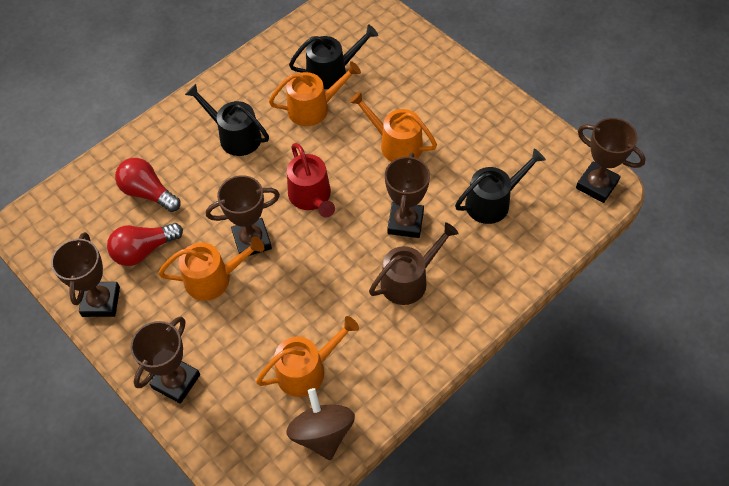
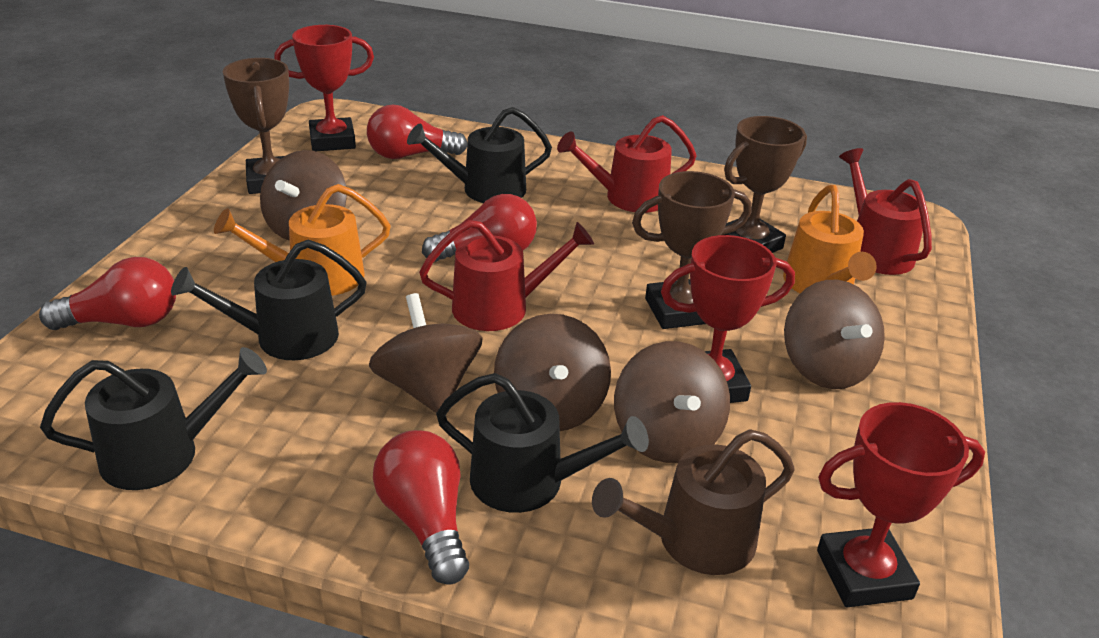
black watering can: [185,84,269,156] [289,24,378,89] [455,148,546,224] = 3 -> [40,347,267,490] [171,240,367,360] [407,107,552,203] [436,373,649,513] = 4
brown spinning top: [286,388,355,460] = 1 -> [260,150,347,241] [369,293,483,413] [494,314,611,431] [614,341,730,463] [784,280,885,389] = 5
brown trophy: [51,232,120,317] [130,317,200,404] [206,175,280,256] [385,152,430,238] [576,118,646,203] = 5 -> [223,58,289,194] [632,171,751,329] [724,116,807,253] = 3
orange watering can: [159,236,264,301] [256,316,359,397] [269,61,361,126] [350,91,437,162] = 4 -> [214,184,391,296] [783,185,877,293] = 2
red light bulb: [107,223,183,266] [115,158,181,212] = 2 -> [39,257,176,330] [367,105,467,159] [373,430,469,585] [422,194,537,262] = 4
red trophy: none = 0 -> [274,25,374,151] [661,235,795,403] [817,402,985,607] = 3
red watering can: [287,143,335,217] = 1 -> [419,220,594,331] [557,115,697,213] [839,148,932,275] = 3

